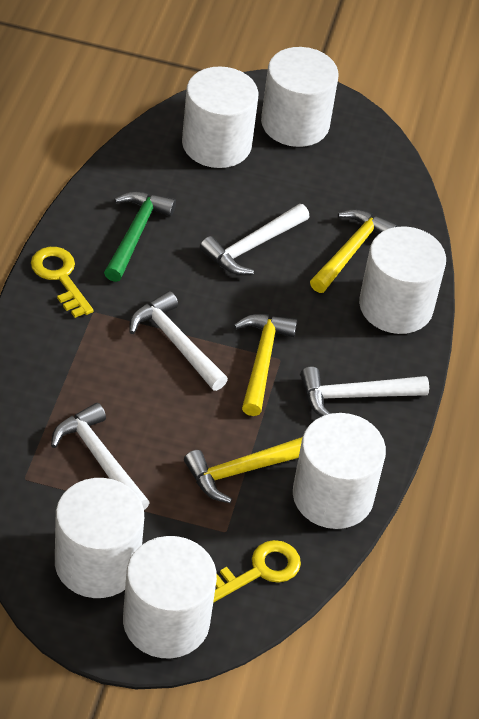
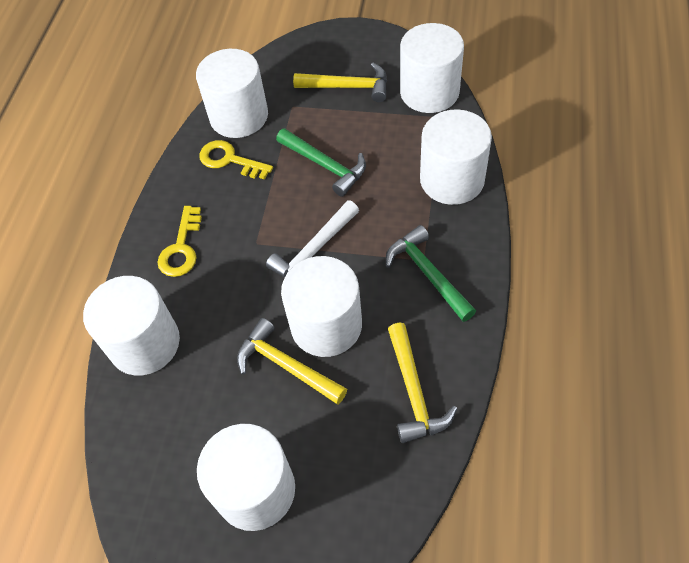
green hammer: [104,191,176,282] = 1 -> [276,128,366,197] [386,225,476,322] = 2
white hammer: [51,403,150,510] [129,291,228,391] [200,204,309,275] [300,367,429,417] = 4 -> [266,200,359,277] = 1

